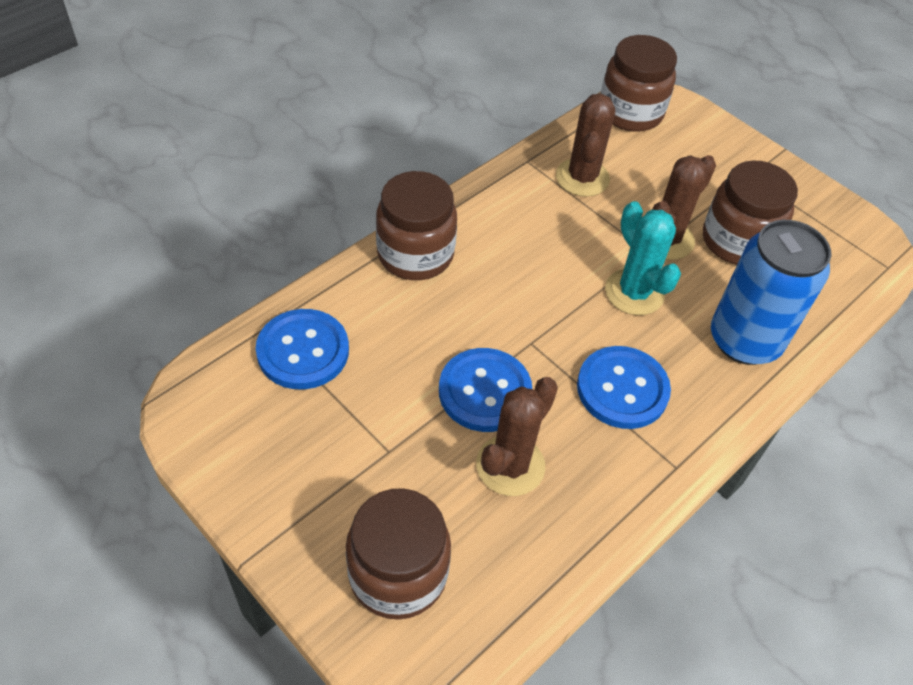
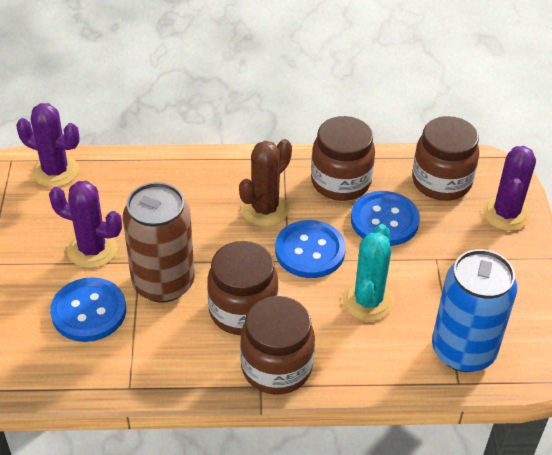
brown cactus: [476,377,558,496] [556,94,615,197] [652,155,716,260] = 3 -> [239,139,292,226] = 1
brown can: none = 0 -> [123,182,195,303] = 1
purple cactus: none = 0 -> [16,103,80,187] [49,181,122,268] [483,146,536,231] = 3

